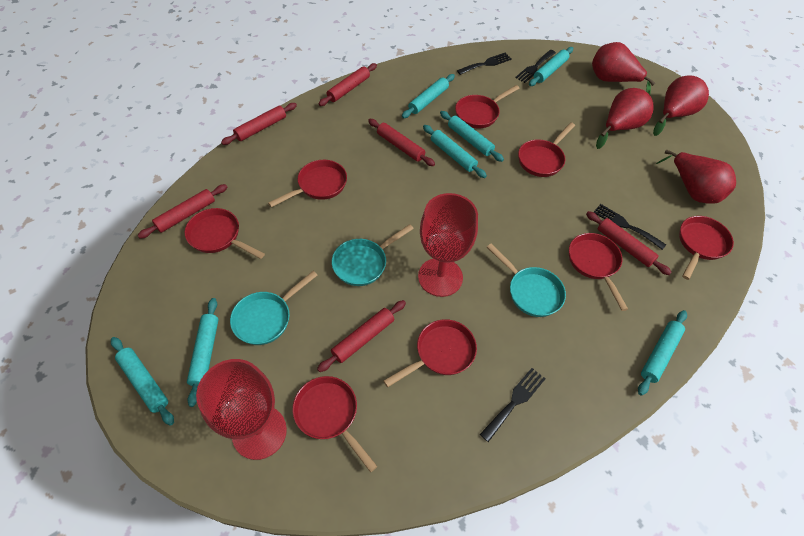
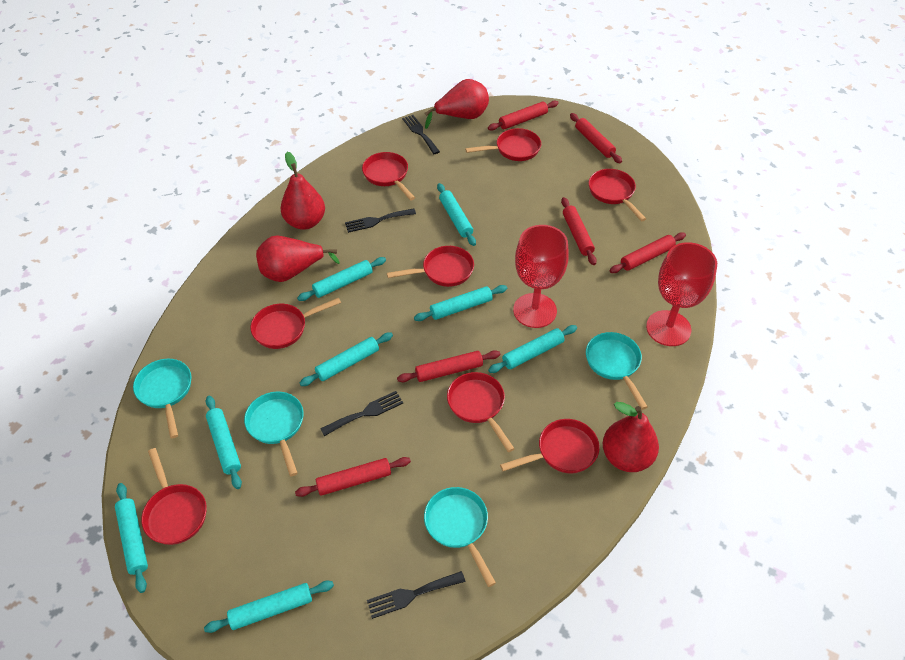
turquoise pan: [230,271,317,345] [332,224,414,286] [487,244,566,317] = 3 -> [133,359,191,439] [244,392,304,476] [424,487,496,587] [586,332,648,410] = 4
turquoise rolling pin: [111,337,174,426] [187,298,219,407] [402,74,455,118] [423,125,487,178] [440,111,504,162] [529,47,573,86] [638,310,687,396] = 7 -> [115,483,148,593] [204,581,334,633] [205,396,242,489] [297,257,386,301] [300,332,393,386] [414,285,507,321] [437,183,476,246] [488,325,577,373] = 8

